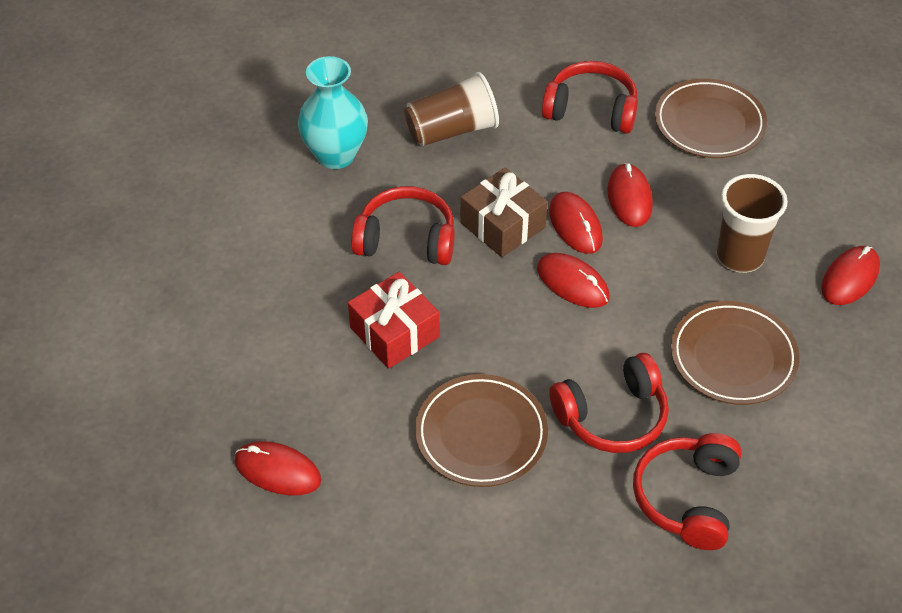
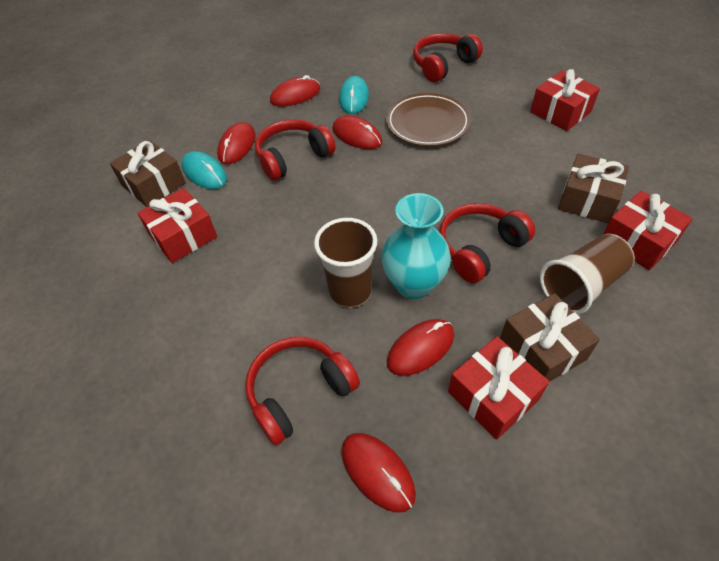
brown gift: [461,168,548,257] = 1 -> [110,140,186,207] [500,293,600,381] [558,154,629,223] = 3
brown plate: [415,374,548,487] [655,78,767,158] [671,301,800,405] = 3 -> [386,93,471,146] = 1
red gift: [348,272,439,369] = 1 -> [137,188,217,263] [448,336,550,440] [530,69,600,131] [603,190,693,270] = 4
turquoise mouse: none = 0 -> [182,151,227,189] [339,76,369,114] = 2

